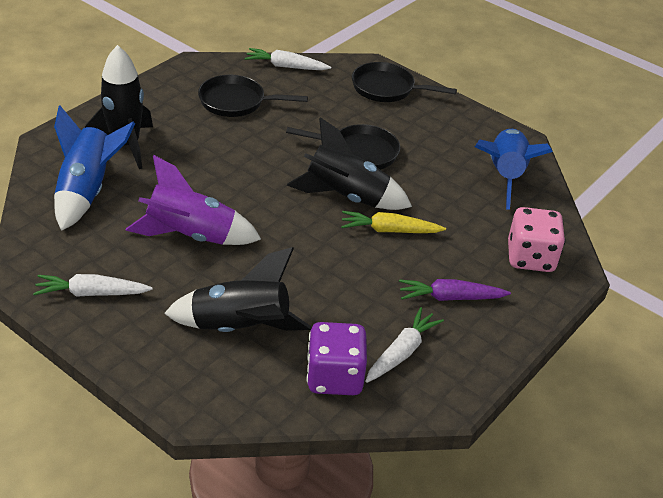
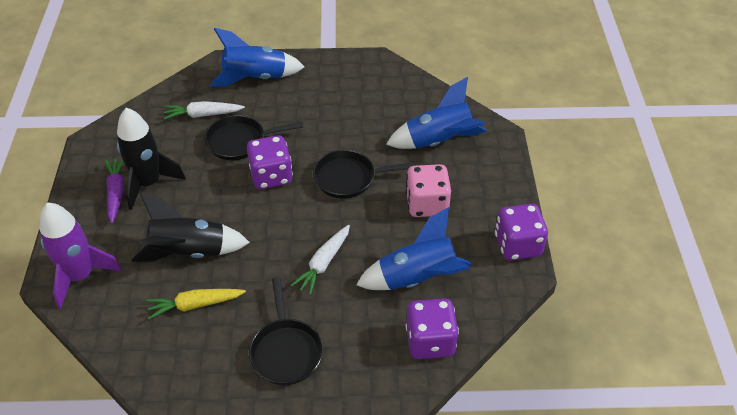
black rocket: [85,45,153,169] [164,247,311,332] [287,117,412,210] = 3 -> [117,108,186,210] [132,193,250,262] = 2
blue rocket: [54,106,135,231] [475,129,553,210] = 2 -> [210,28,304,87] [356,207,472,290] [386,77,487,149] = 3
purple dice: [306,322,367,395] = 1 -> [247,135,293,189] [405,298,459,359] [495,204,548,260] = 3
white carrot: [33,274,153,297] [245,48,331,70] [365,307,444,383] = 3 -> [163,101,245,120] [291,225,350,295] = 2

